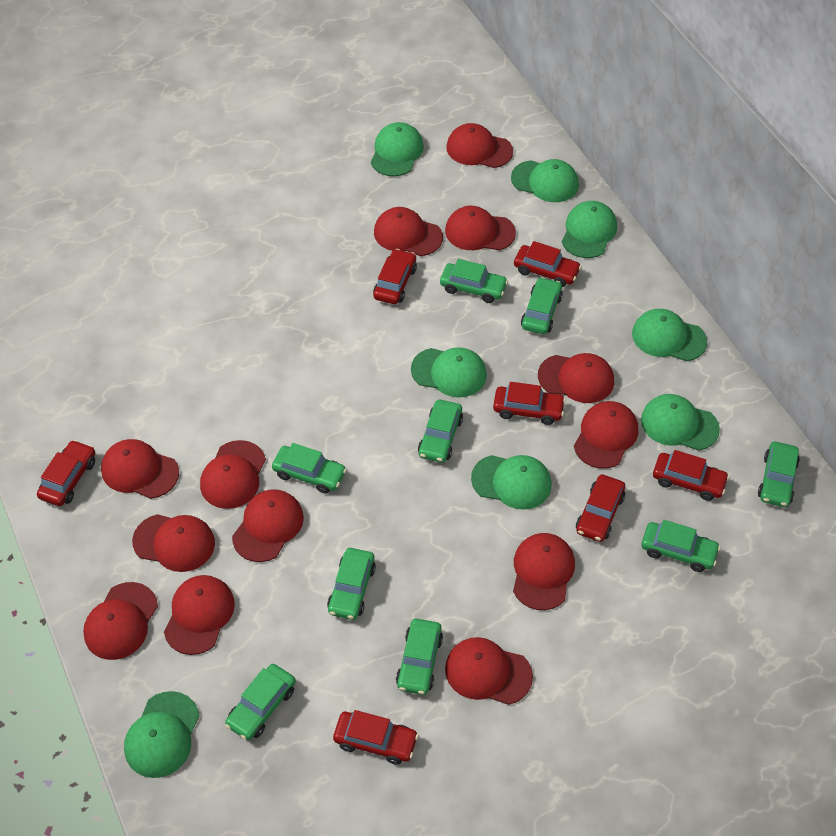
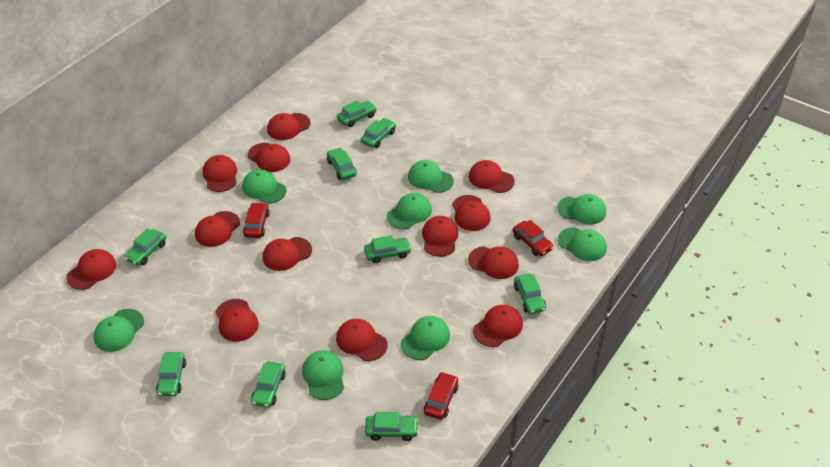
red car: [37,440,95,506] [333,710,418,765] [373,249,417,304] [493,382,566,425] [514,241,582,287] [576,474,625,542] [653,450,729,501] = 7 -> [243,202,270,238] [424,372,458,420] [513,220,554,256] = 3

